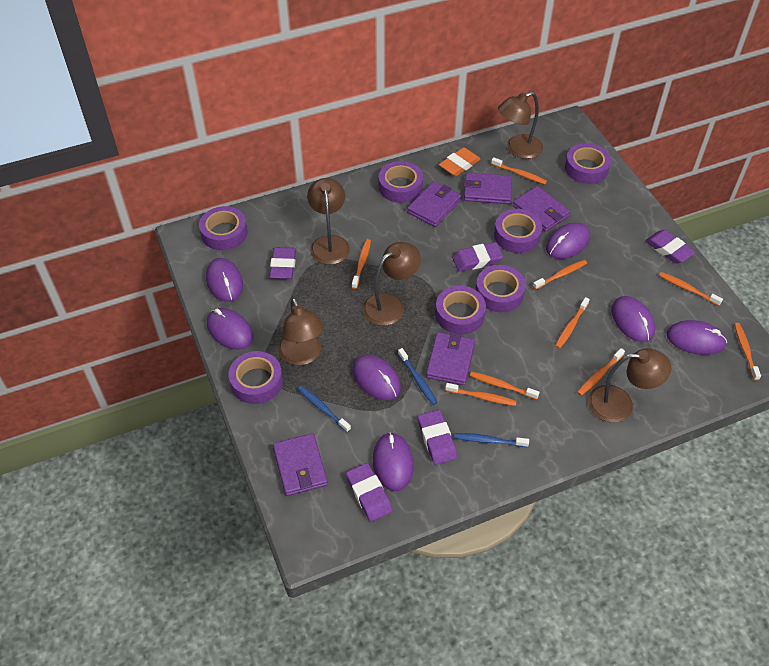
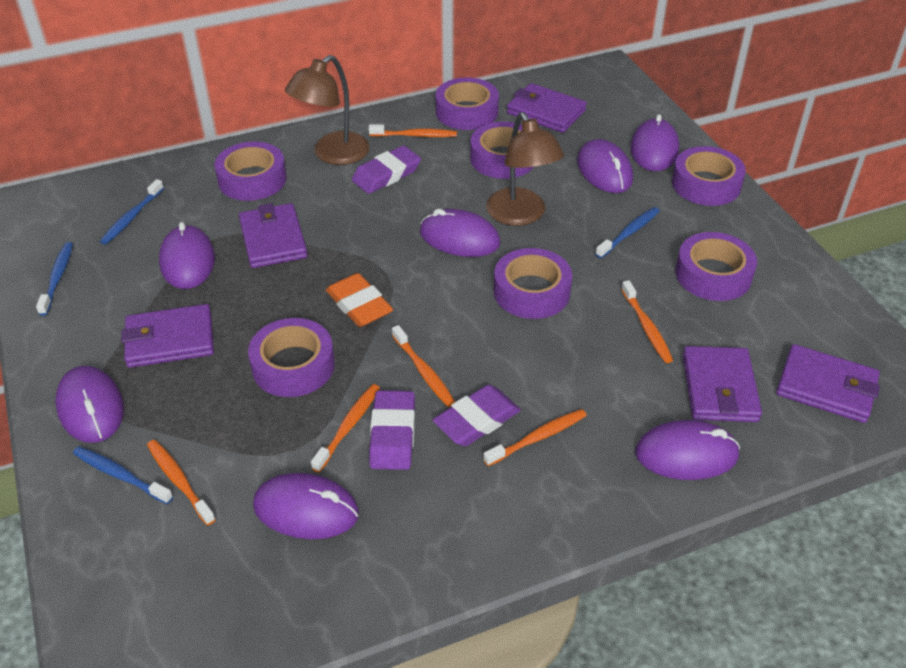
blue toothbrush: [298,386,351,432] [398,348,438,405] [454,433,529,447] = 3 -> [36,242,73,316] [73,446,173,504] [100,179,164,245] [595,207,660,258] = 4
brown lamp: [278,297,324,365] [307,178,350,265] [363,242,421,326] [498,92,543,159] [588,348,671,423] = 5 -> [285,55,370,165] [486,112,564,226] = 2
orange toothbrush: [352,239,371,289] [445,383,517,406] [470,371,539,400] [491,157,547,184] [533,260,587,290] [555,297,590,349] [577,348,625,396] [659,272,723,306] [734,323,761,381] = 9 -> [147,440,216,526] [311,384,380,472] [369,124,457,137] [392,325,455,407] [483,409,587,466] [621,280,673,363] = 6
purple eraser: [269,247,296,279] [346,463,393,522] [418,410,457,465] [452,242,503,272] [645,230,695,263] = 5 -> [352,146,421,194] [369,390,415,470] [433,385,521,446] = 3

